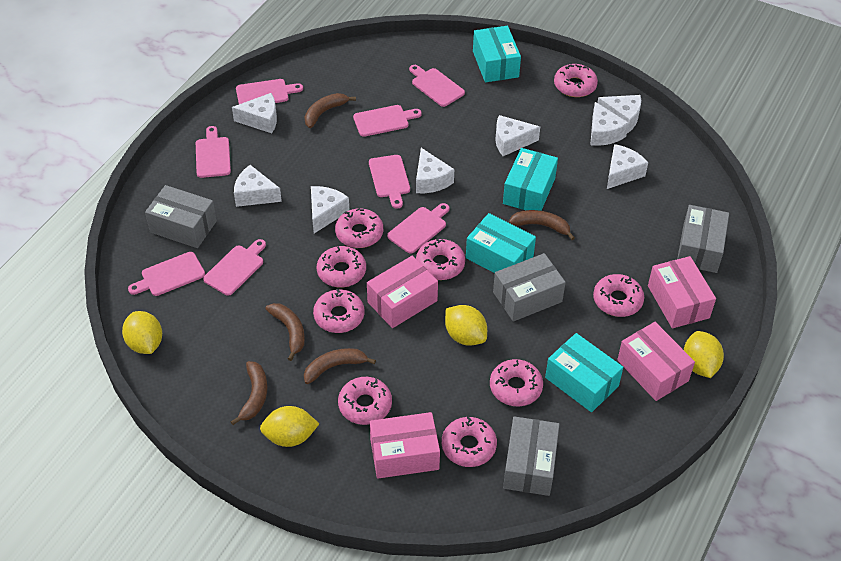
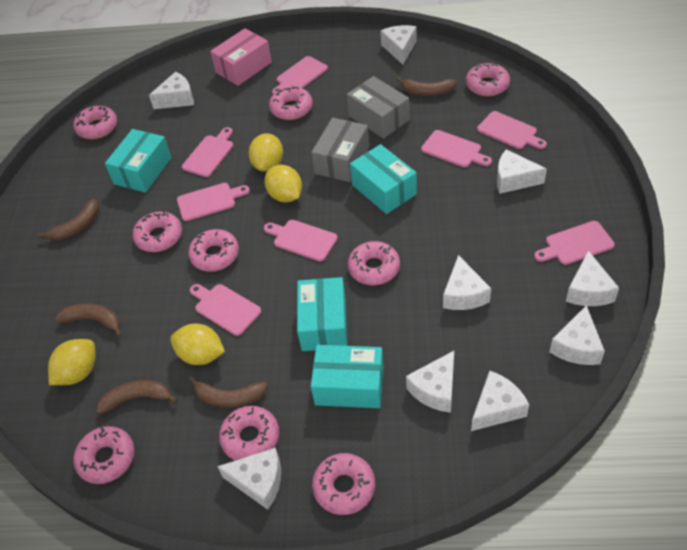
grey box: [145,185,217,248] [493,253,566,322] [503,416,560,496] [677,205,729,273] = 4 -> [311,118,369,182] [347,76,410,139] = 2
pink box: [367,256,438,328] [370,412,440,479] [617,322,695,401] [648,256,716,328] = 4 -> [210,28,272,86] = 1
white cheese: [232,93,277,133] [234,165,282,207] [311,186,349,233] [416,148,454,193] [495,115,540,156] [590,102,629,146] [597,95,641,134] [607,144,648,189] = 8 -> [149,72,194,109] [217,448,281,510] [380,25,417,65] [406,351,454,413] [443,255,491,310] [471,370,529,431] [497,149,547,194] [549,305,605,365] [566,251,619,306] = 9

